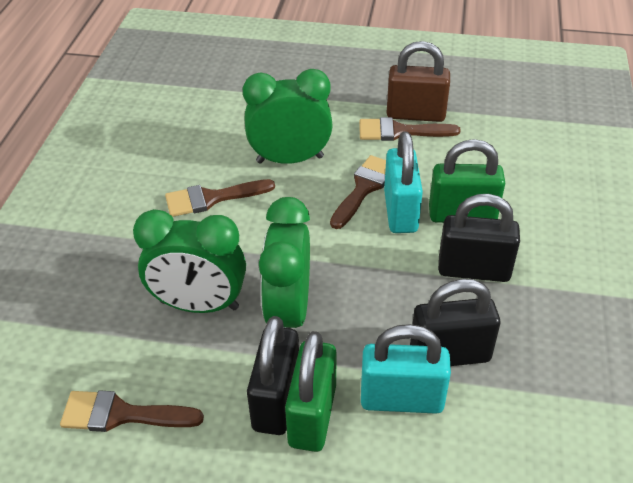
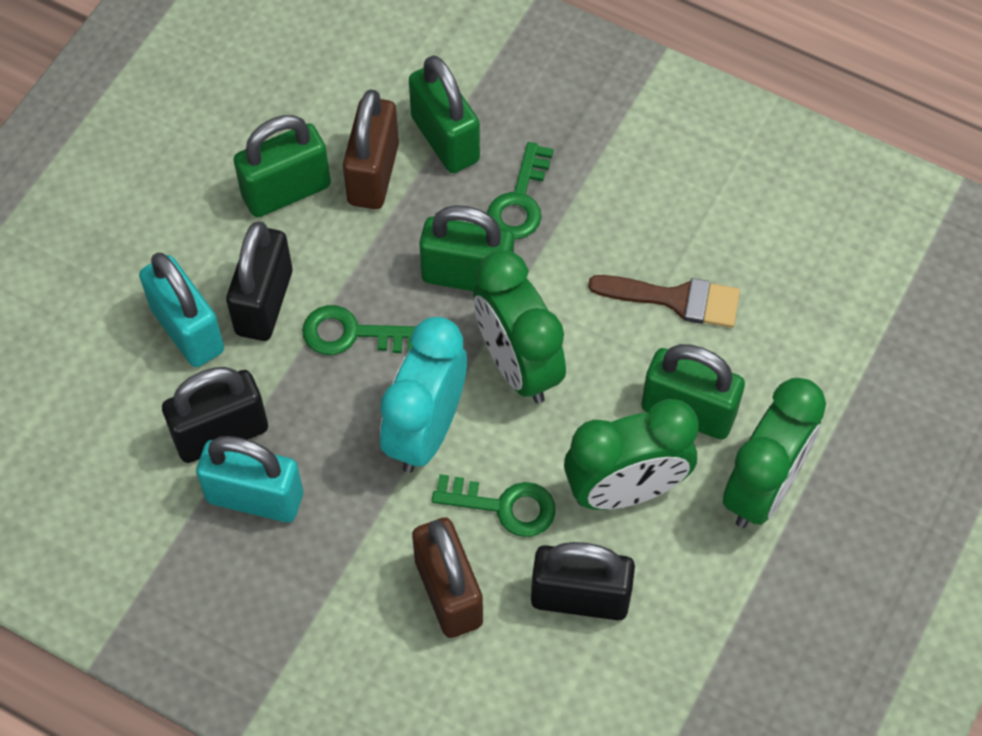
brown brush: [60,391,204,432] [165,179,275,217] [330,155,386,229] [359,117,460,141] = 4 -> [588,275,740,328] = 1
brown padlock: [386,41,450,122] = 1 -> [343,89,399,209] [412,517,483,638] = 2
green key: none = 0 -> [302,305,416,355] [432,474,556,537] [487,142,554,239] = 3
green padlock: [285,331,337,452] [429,139,505,223] = 2 -> [234,115,331,217] [409,55,480,173] [419,205,514,291] [641,344,745,439] = 4
turquoise clock: none = 0 -> [380,317,467,473] = 1

